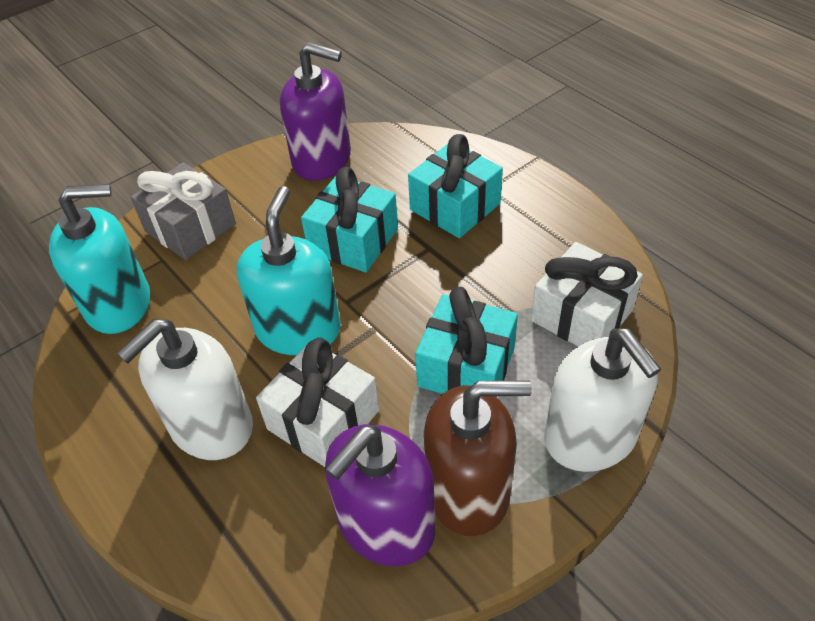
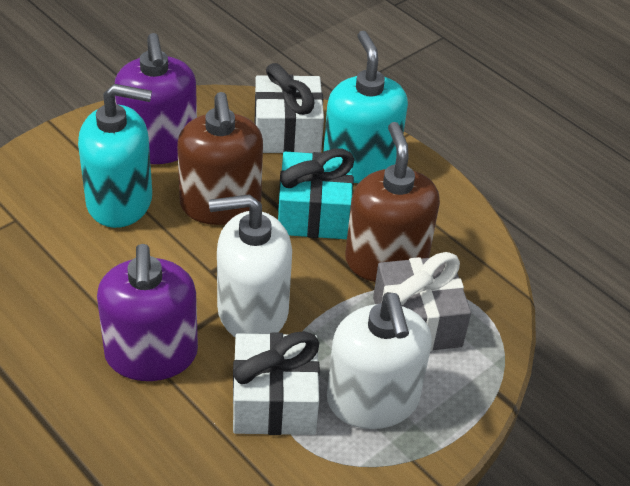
brown soap dispenser: [424,380,532,536] = 1 -> [177,92,263,225] [345,122,440,282] = 2
turquoise gift: [301,167,398,272] [408,134,503,238] [415,287,518,397] = 3 -> [278,148,355,239] = 1

